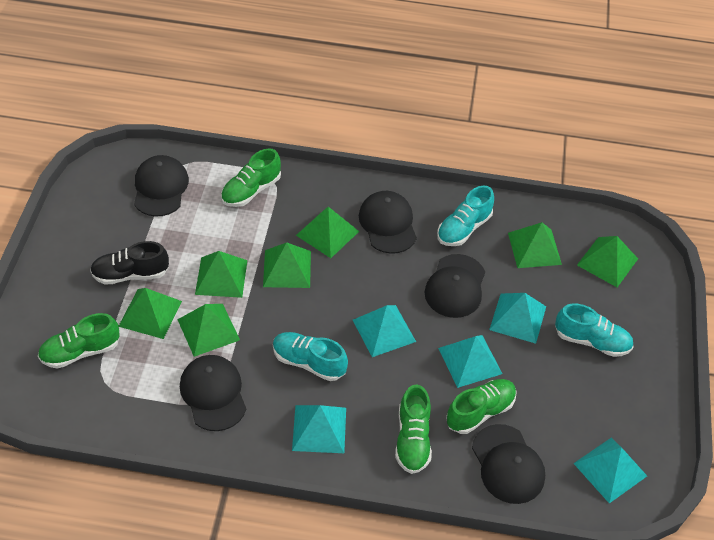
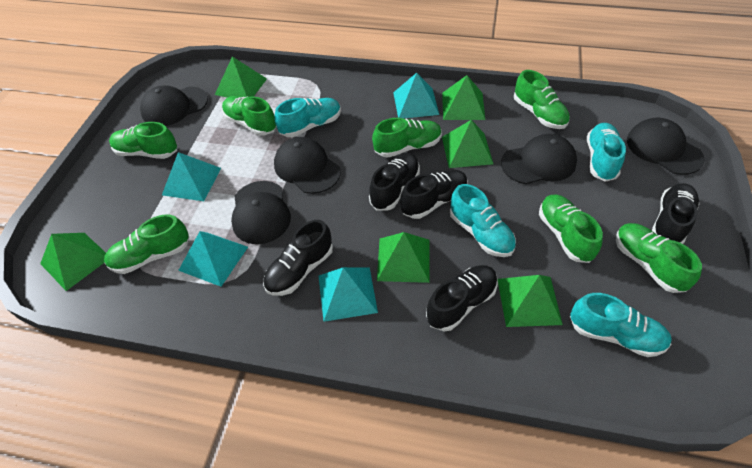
black shoe: [90,241,169,285] = 1 -> [263,220,333,296] [369,153,420,210] [400,170,468,219] [426,265,498,331] [652,183,700,244] = 5
green pyramid: [119,288,182,339] [177,304,240,357] [195,251,247,298] [263,243,311,288] [296,207,359,258] [508,222,562,268] [577,236,638,287] = 7 -> [40,233,106,291] [215,56,267,98] [377,232,430,283] [442,75,485,120] [442,120,493,168] [497,275,563,327] = 6
green shoe: [38,313,120,369] [221,149,281,207] [395,384,432,474] [446,379,517,434] = 4 -> [104,214,189,274] [109,122,177,159] [222,96,276,136] [372,118,442,158] [514,70,570,129] [539,195,603,263] [616,223,702,293] = 7
turquoise pyramid: [292,405,346,453] [353,305,416,357] [438,335,502,388] [489,293,546,344] [573,438,647,503] = 5 -> [162,152,221,201] [178,231,248,287] [319,267,378,322] [393,73,439,118] = 4
turquoise shoe: [273,332,348,381] [437,186,494,246] [555,303,633,357] = 3 -> [274,98,341,137] [450,184,516,257] [570,293,672,357] [587,123,626,182] = 4

